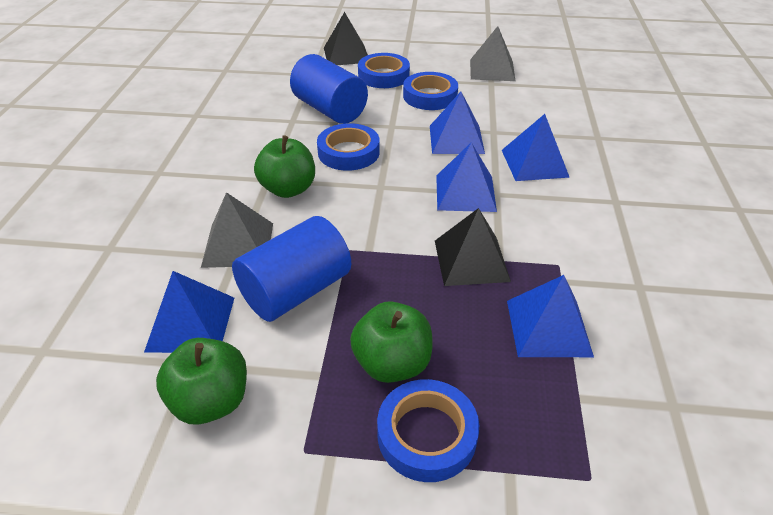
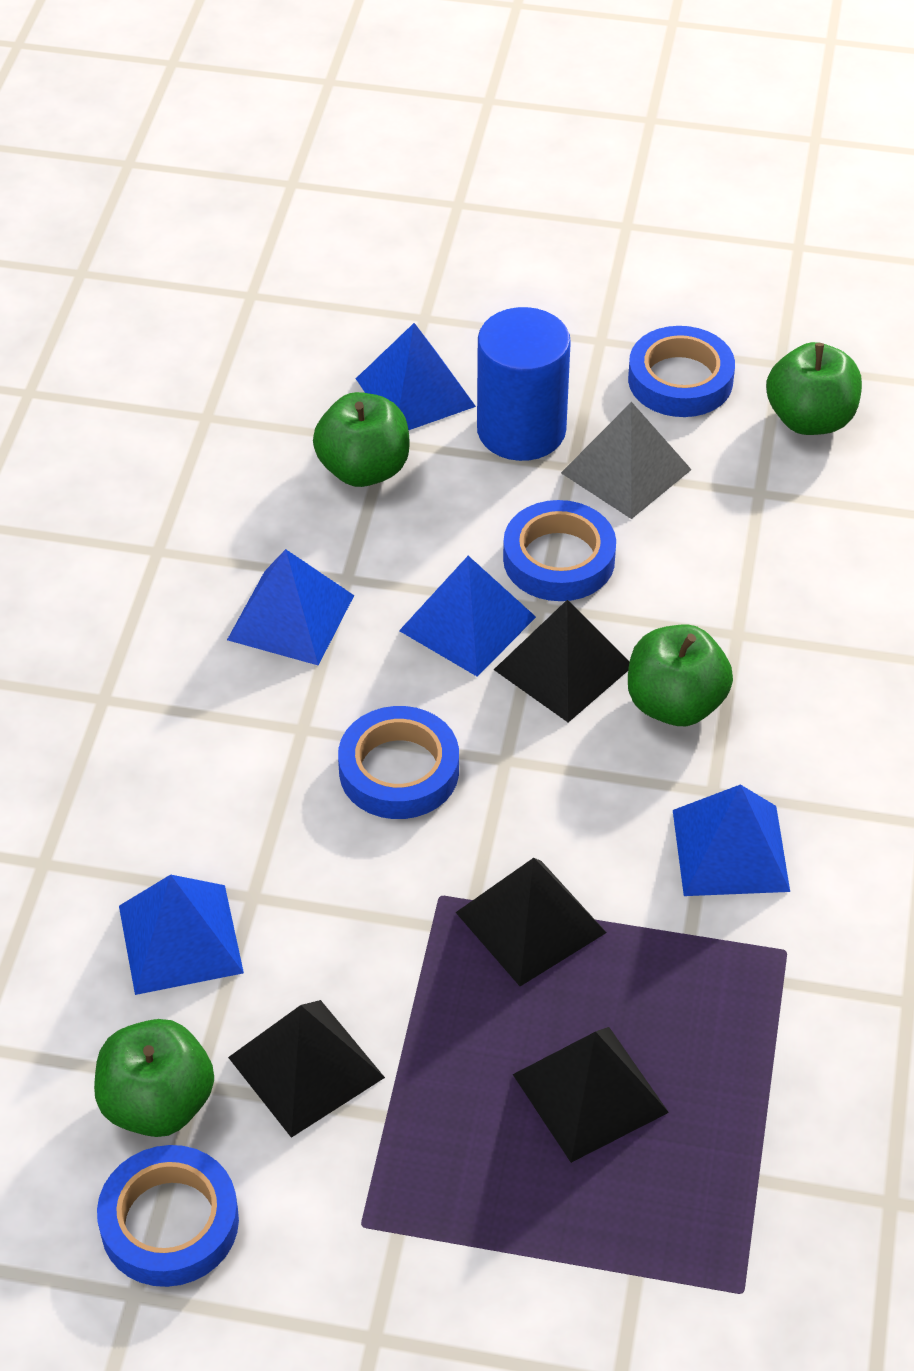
black pyramid: [324,12,368,65] [435,208,511,286] = 2 -> [228,1000,385,1138] [456,858,607,986] [494,600,630,723] [513,1027,669,1163] = 4
blue cylinder: [232,216,351,322] [290,54,368,124] = 2 -> [477,307,571,461] = 1
green apple: [156,338,247,424] [254,135,315,198] [350,301,433,383] = 3 -> [94,1019,214,1137] [313,392,410,487] [628,625,733,726] [766,342,862,435] = 4
grey pyramid: [201,192,273,268] [470,26,515,81] = 2 -> [561,402,692,519] = 1

